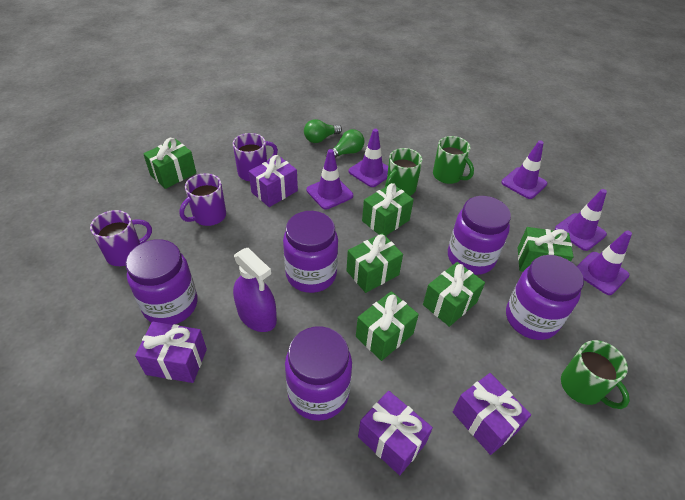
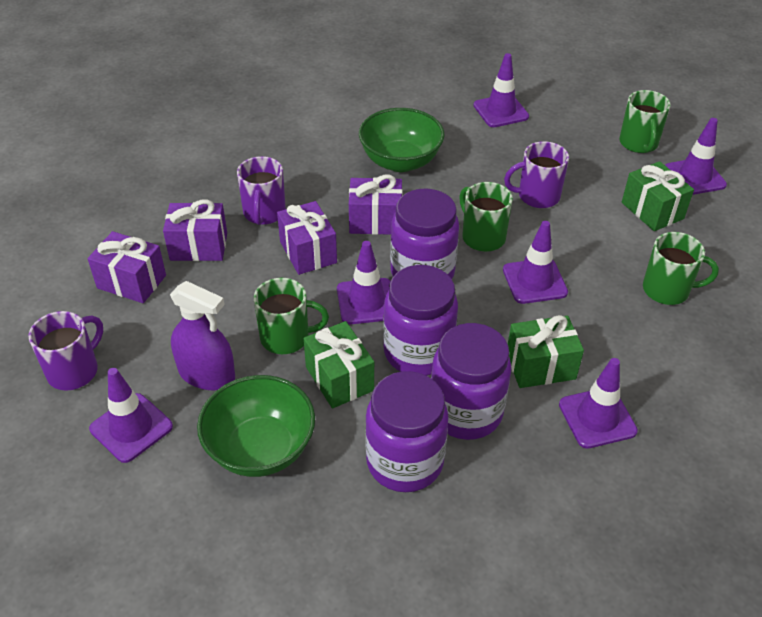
green bowl: none = 0 -> [197,375,315,477] [359,108,445,172] = 2
green gift: [143,138,196,189] [346,233,403,293] [356,291,419,361] [362,183,414,236] [423,262,485,327] [518,227,574,272] = 6 -> [303,321,374,408] [508,315,584,388] [622,161,694,231] = 3
green light bulb: [304,119,342,143] [326,129,364,158] = 2 -> none = 0
green mug: [385,148,422,196] [433,136,474,184] [561,340,630,409] = 3 -> [254,278,329,354] [459,182,513,252] [619,90,671,153] [643,232,719,305] = 4
purple jar: [125,239,198,325] [283,211,338,293] [285,326,352,421] [448,196,511,275] [506,255,584,340] = 5 -> [365,371,449,492] [383,265,458,376] [390,189,459,279] [431,323,511,440] = 4
purple traffic cone: [306,149,353,210] [349,129,388,187] [501,141,548,199] [555,189,607,251] [577,231,632,295] = 5 -> [89,368,173,463] [337,241,391,324] [473,53,529,127] [503,221,568,304] [559,358,638,449] [665,118,727,195] = 6

